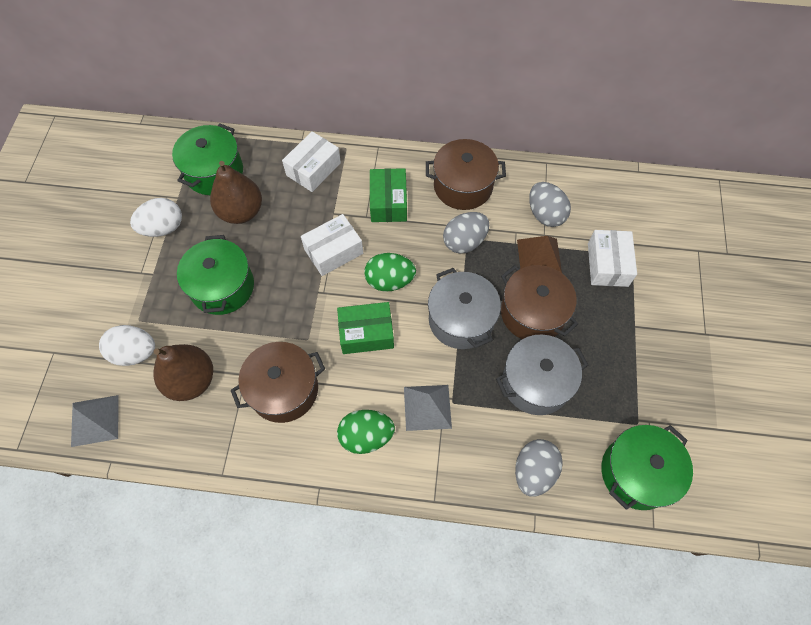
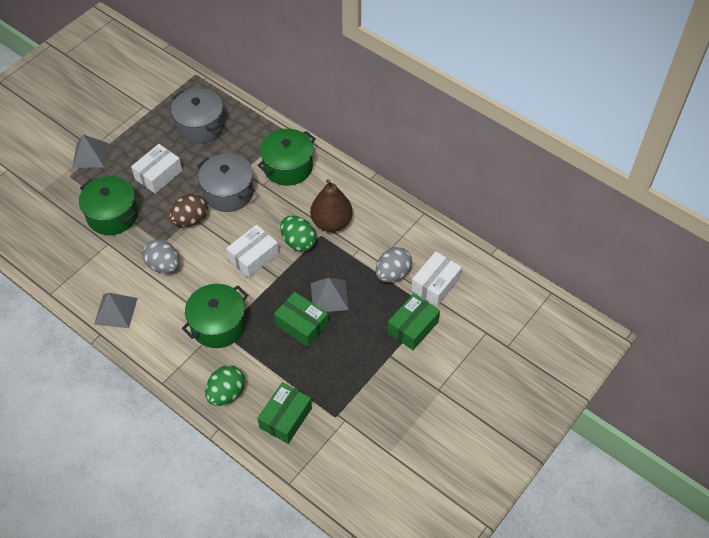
brown egg: none = 0 -> [169,194,208,227] = 1
brown pear: [153,344,213,401] [210,161,262,224] = 2 -> [310,179,353,232] = 1
brown pot: [231,342,325,423] [426,139,506,210] [501,265,578,339] = 3 -> none = 0
brown pyramid: [517,236,562,273] = 1 -> none = 0
green box: [337,302,394,354] [370,168,407,222] = 2 -> [257,383,312,444] [274,292,328,347] [387,293,440,350] = 3
grey egg: [443,212,489,254] [515,439,563,497] [529,182,571,227] = 3 -> [142,239,180,273] [376,247,412,283] = 2
grey pyramid: [71,395,119,447] [404,385,452,431] = 2 -> [72,134,108,168] [94,293,138,328] [311,278,349,312] = 3
white egg: [99,325,155,366] [130,198,182,237] = 2 -> none = 0

